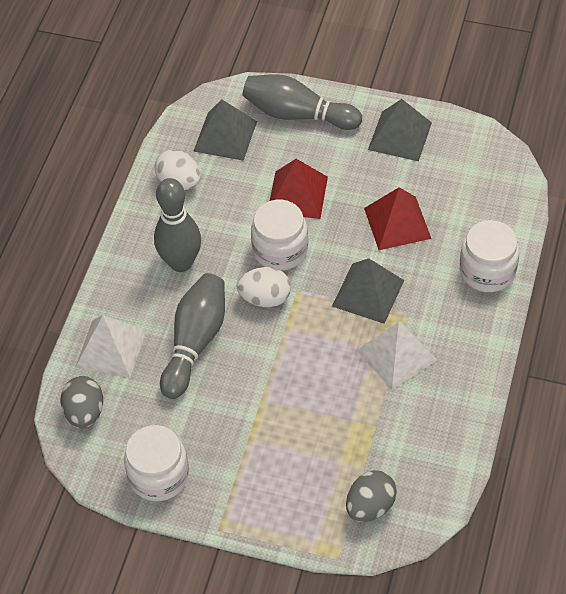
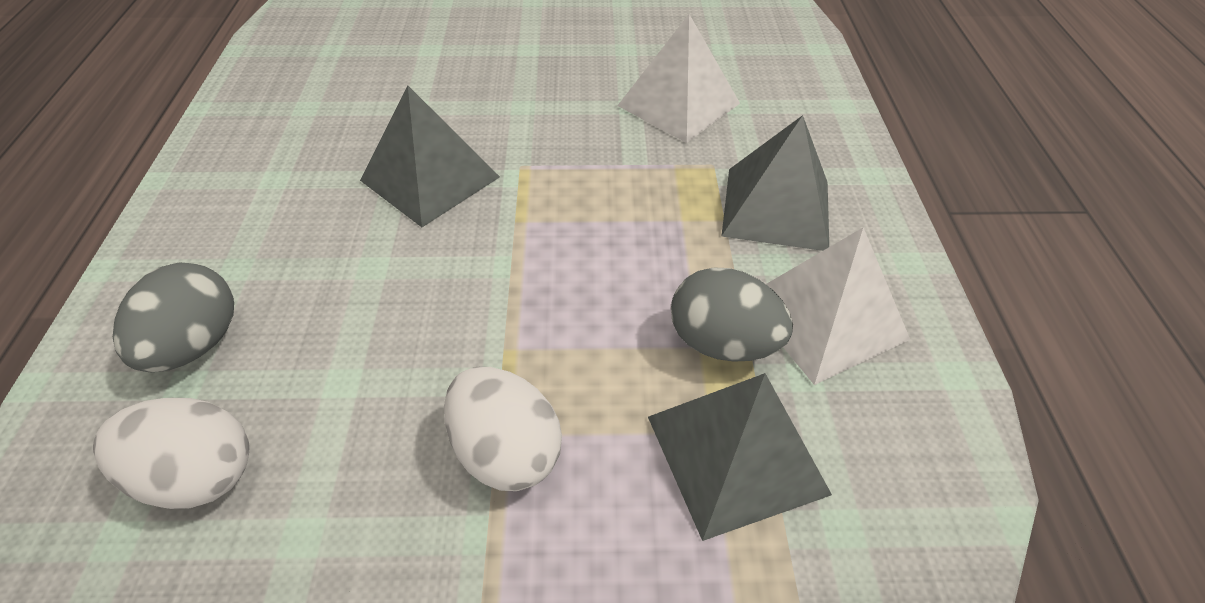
grey bowling pin: [154,178,201,272] [160,273,225,399] [242,74,362,130] = 3 -> none = 0
red pyramid: [270,159,328,219] [364,187,431,250] = 2 -> none = 0
white jar: [124,425,189,501] [251,200,308,271] [460,220,519,292] = 3 -> none = 0

